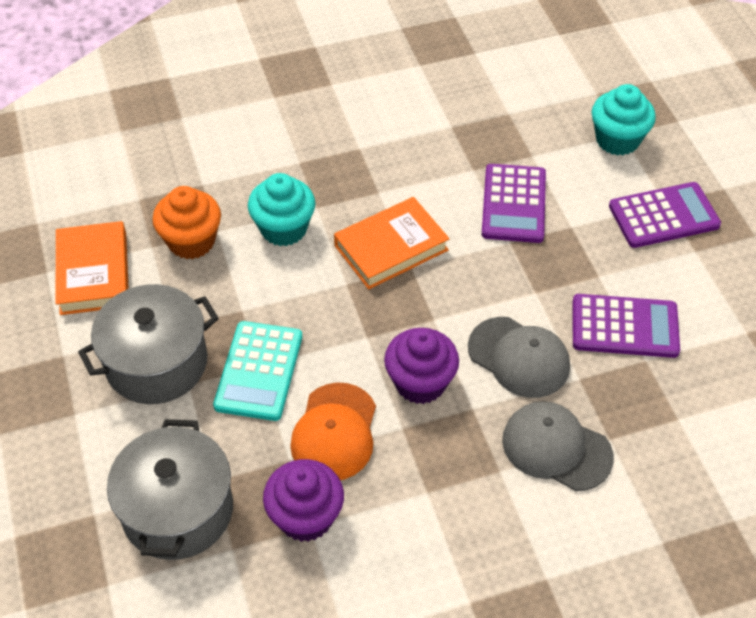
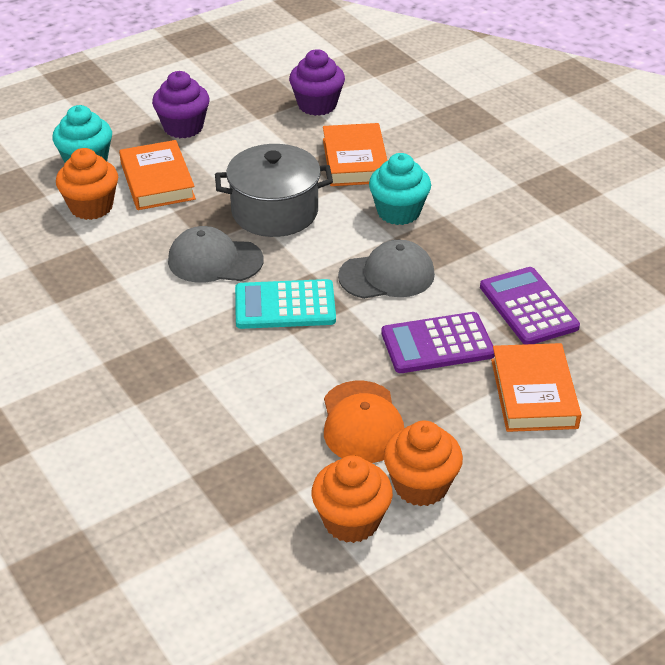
grey pot: [78,284,219,404] [107,419,233,560] = 2 -> [215,144,333,237] = 1
orange book: [55,221,129,315] [334,197,449,289] = 2 -> [119,140,196,210] [323,123,388,186] [491,343,581,432] = 3
orange cupcake: [152,186,221,259] = 1 -> [56,148,118,220] [311,455,393,543] [384,420,463,506] = 3
purple calculator: [482,164,546,243] [573,294,680,358] [609,182,721,248] = 3 -> [381,312,495,373] [480,267,580,345] = 2

